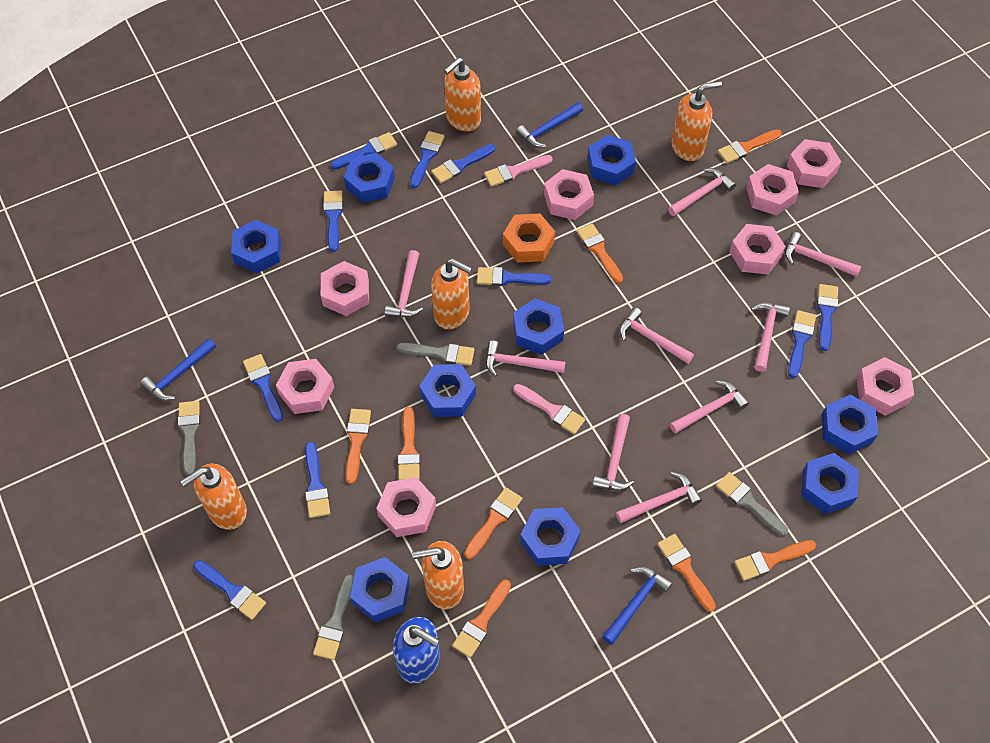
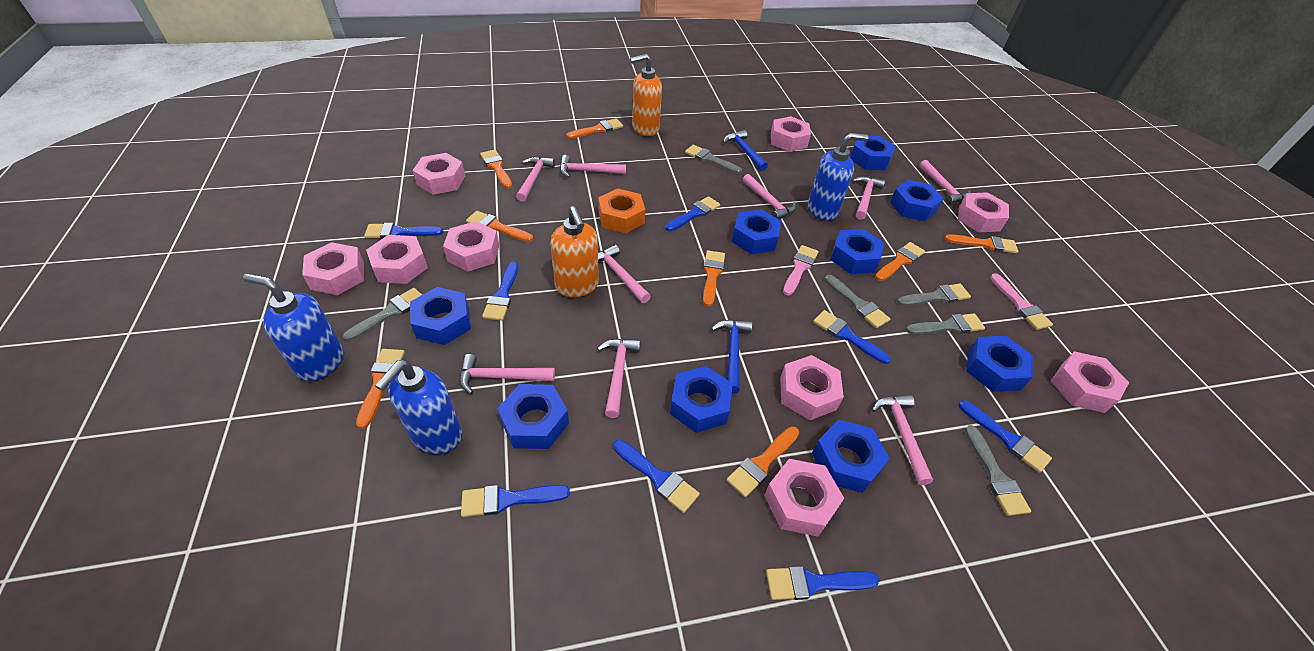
blue brush: [194,560,266,620] [243,354,283,422] [305,441,330,518] [323,190,343,252] [330,132,397,170] [410,131,445,188] [431,144,495,183] [477,267,552,286] [788,310,816,378] [817,284,838,351] = 10 -> [364,223,444,239] [461,485,570,517] [482,262,518,321] [613,440,700,513] [665,196,720,231] [766,566,879,600] [813,310,891,364] [958,401,1052,473] = 8
blue hammer: [140,338,216,401] [516,102,583,148] [602,566,673,645] = 3 -> [711,320,752,394] [723,130,768,171] = 2
blue soap dispenser: [393,617,440,684] = 1 -> [243,274,343,381] [375,360,462,454] [808,133,869,221] = 3
grey brush: [178,401,200,475] [313,575,354,660] [396,343,474,366] [716,472,788,536] = 4 -> [343,288,422,341] [685,145,742,174] [825,275,890,328] [897,284,971,306] [906,314,985,335] [965,425,1031,516] = 6
orange soap dispenser: [180,464,247,530] [412,541,464,610] [431,258,472,330] [444,57,481,132] [672,81,722,161] = 5 -> [550,206,599,297] [630,54,662,136] = 2
pink nut: [276,359,334,414] [321,261,369,316] [376,477,436,537] [544,169,594,220] [729,224,786,275] [746,164,799,216] [787,139,841,188] [857,357,914,416] = 8 -> [302,242,364,295] [366,235,428,284] [412,153,465,195] [443,221,499,271] [764,459,844,537] [771,116,811,152] [780,355,844,420] [958,192,1009,233] [1051,351,1129,413] = 9

